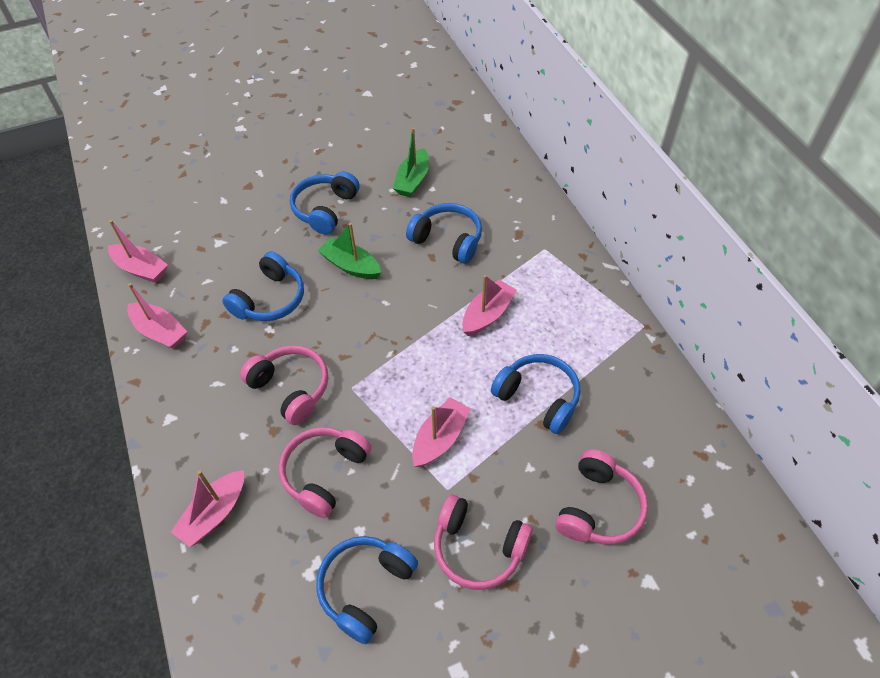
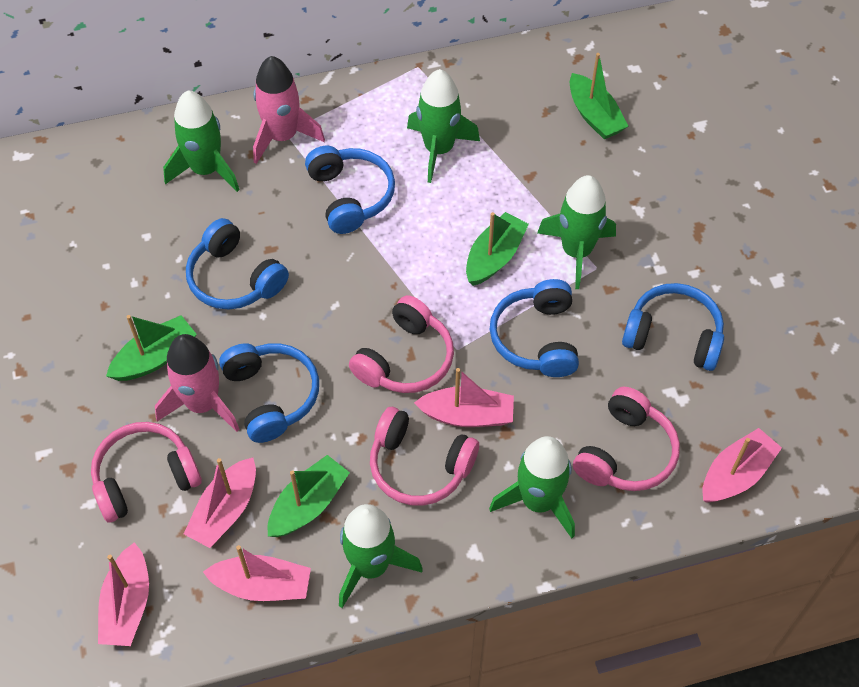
green boat: [318,223,381,279] [393,127,429,197] = 2 -> [106,315,197,381] [268,455,350,537] [466,212,529,286] [570,53,628,139] = 4
green rocket: none = 0 -> [163,90,240,192] [339,504,423,608] [407,69,480,183] [489,436,575,538] [537,175,616,289] = 5
pink rocket: none = 0 -> [155,334,240,432] [253,56,325,164] = 2

